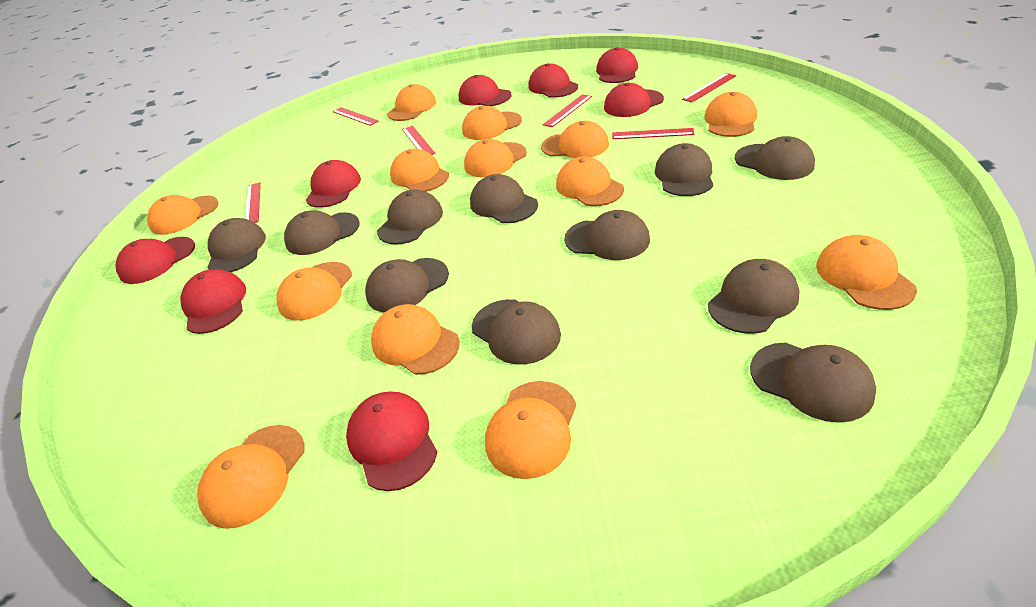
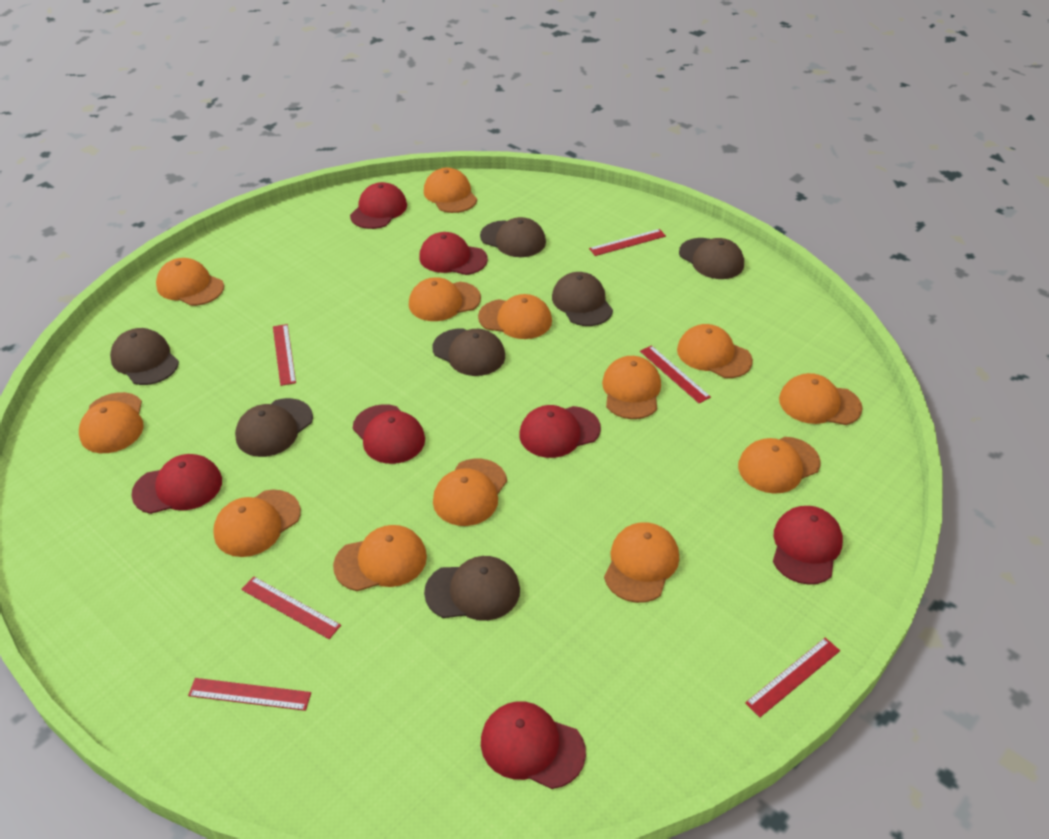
brown cap: [207,218,266,272] [284,210,360,255] [365,258,449,312] [377,189,443,245] [470,174,538,223] [472,299,561,365] [564,210,650,260] [655,143,713,196] [708,259,800,334] [734,136,815,180] [750,342,876,423] = 11 -> [110,328,179,385] [235,398,313,457] [424,556,520,621] [433,329,505,376] [480,217,546,257] [552,272,613,326] [679,238,744,279] = 7
red cap: [115,237,195,284] [180,269,246,334] [306,160,361,208] [346,392,438,491] [459,75,512,106] [528,63,578,98] [596,47,638,83] [604,83,664,117] = 8 -> [131,454,222,514] [350,182,407,229] [353,404,425,464] [419,232,488,275] [481,701,586,789] [519,405,601,458] [773,506,843,585] = 7

